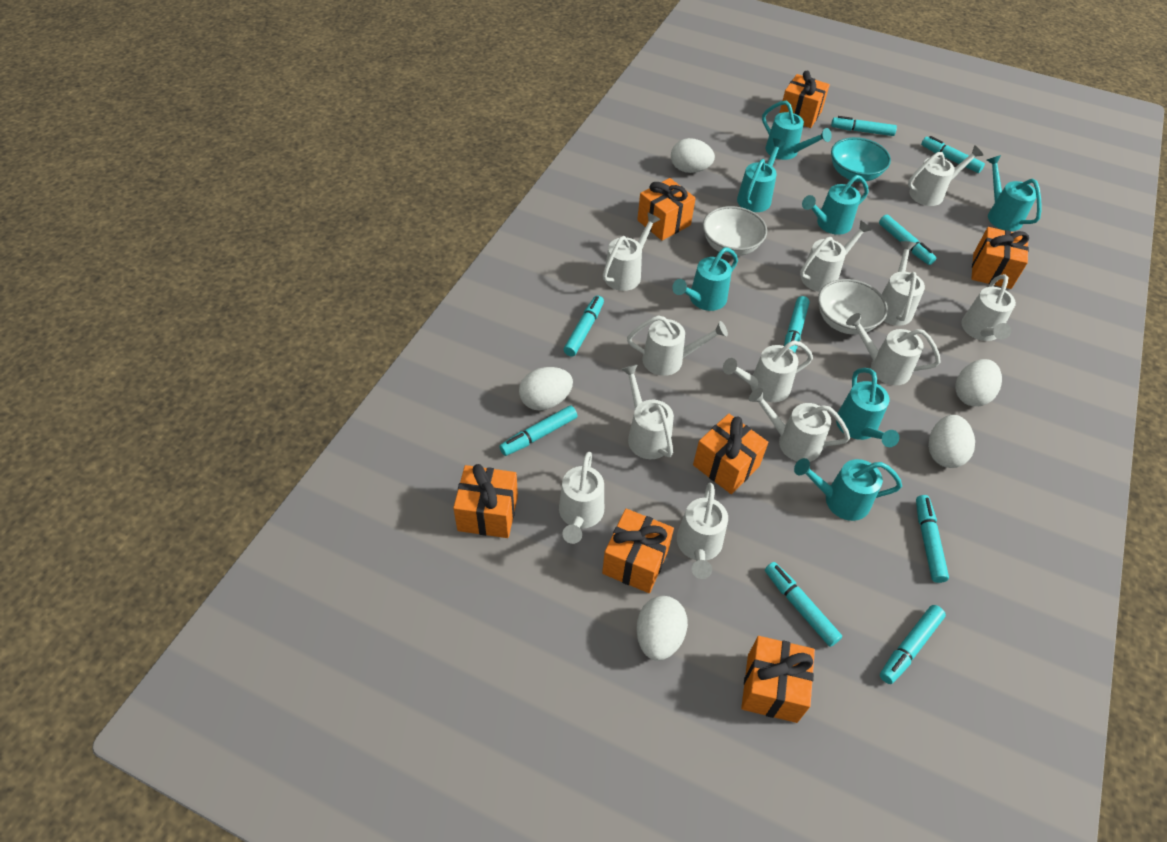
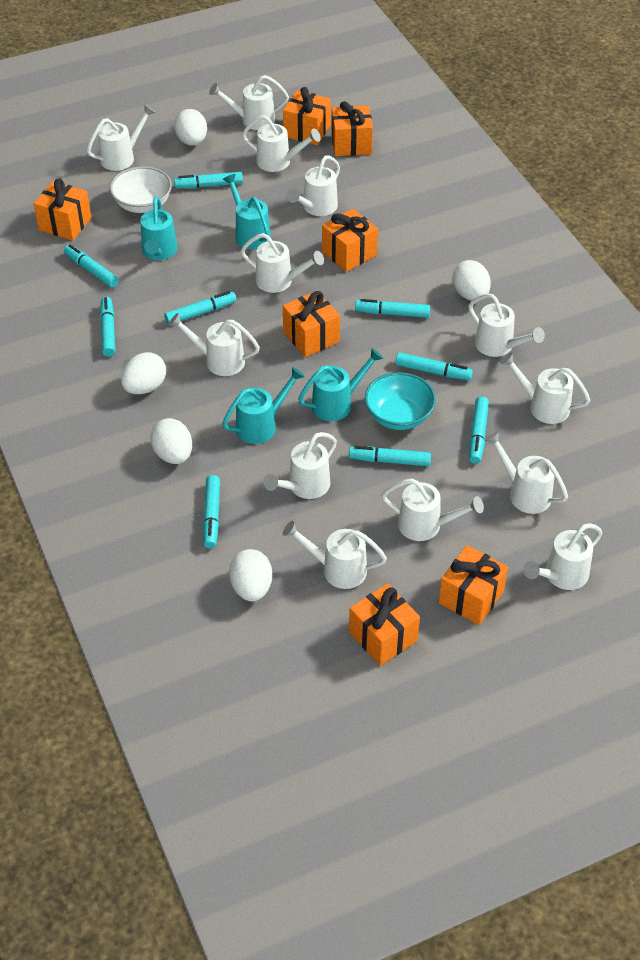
turquoise watering can: [672,248,738,311] [737,138,786,212] [762,101,832,160] [794,458,902,521] [802,175,869,235] [836,368,899,447] [987,155,1042,231] = 7 -> [140,197,178,260] [222,367,305,444] [223,174,271,249] [298,348,383,421] = 4
white bowl: [703,206,767,256] [818,279,888,335] = 2 -> [110,166,172,213] = 1
white watering can: [559,452,604,544] [603,212,661,291] [621,364,674,459] [627,315,728,376] [677,483,728,579] [723,340,813,402] [749,388,850,462] [800,220,872,292] [846,313,941,385] [881,241,925,326] [908,145,983,206] [961,274,1016,341] = 12 -> [87,104,156,171] [168,313,260,376] [209,75,289,130] [241,233,324,293] [242,115,321,172] [264,432,337,499] [283,521,387,589] [287,155,340,216] [381,479,484,541] [468,294,545,357] [485,431,568,514] [500,352,590,424] [524,523,602,590] = 13

